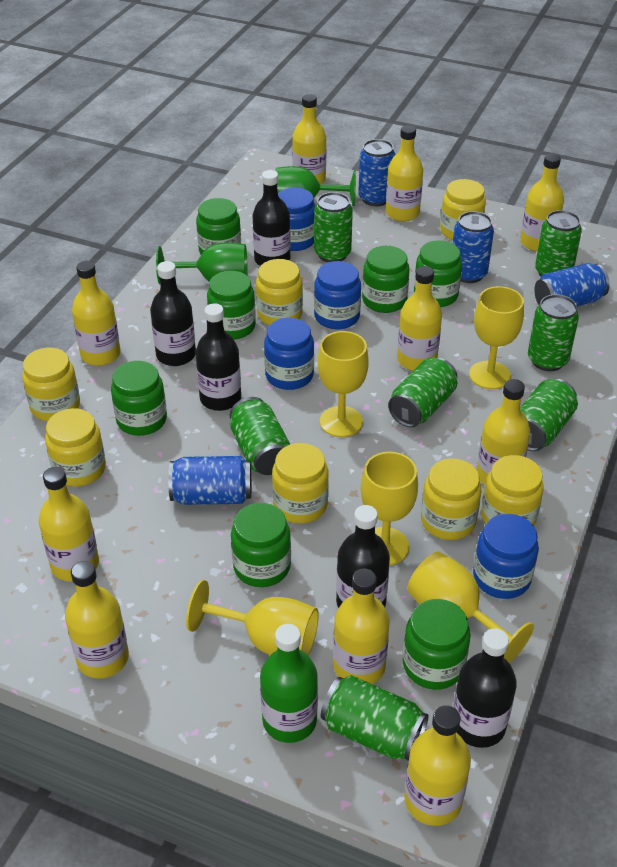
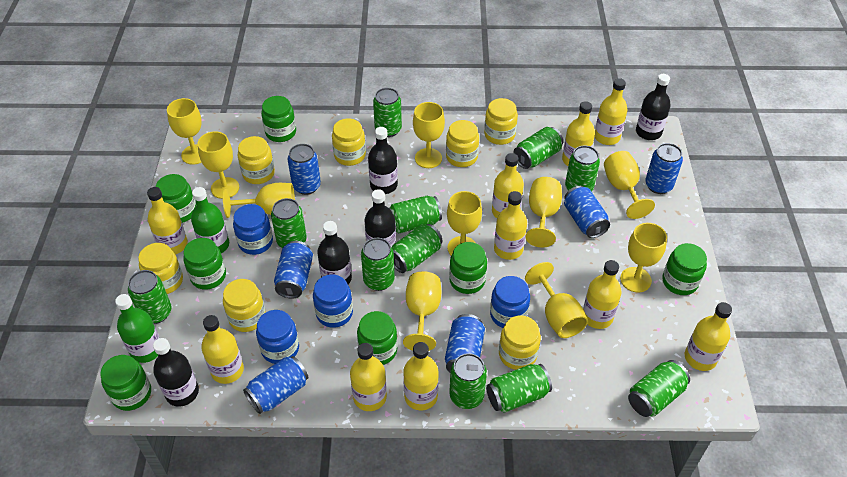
blue can: [168,456,251,505] [358,139,396,206] [453,211,494,283] [534,263,610,307] = 4 -> [243,356,308,414] [274,241,313,299] [287,144,321,195] [445,314,485,372] [564,186,610,238] [645,143,683,194] = 6
green bottle: [260,624,318,743] = 1 -> [115,294,160,363] [191,187,229,253] = 2
green can: [230,397,290,475] [314,192,353,262] [321,675,429,760] [388,357,457,428] [520,379,578,451] [528,294,579,371] [535,210,582,277] = 7 -> [128,270,172,324] [271,198,307,248] [361,238,395,291] [373,88,402,137] [389,196,442,233] [392,224,442,273] [449,353,487,409] [486,364,552,413] [513,127,563,169] [565,145,600,192] [628,360,690,417] = 11
green goblet: [156,242,248,284] [276,166,356,206] = 2 -> none = 0
yellow goblet: [186,580,319,656] [318,331,369,437] [361,452,418,565] [407,552,534,663] [469,286,524,389] = 5 -> [167,98,202,165] [198,131,239,199] [223,183,295,218] [403,271,441,351] [413,102,445,168] [447,191,482,256] [525,262,588,338] [526,177,562,247] [604,151,655,219] [620,223,667,293] = 10

